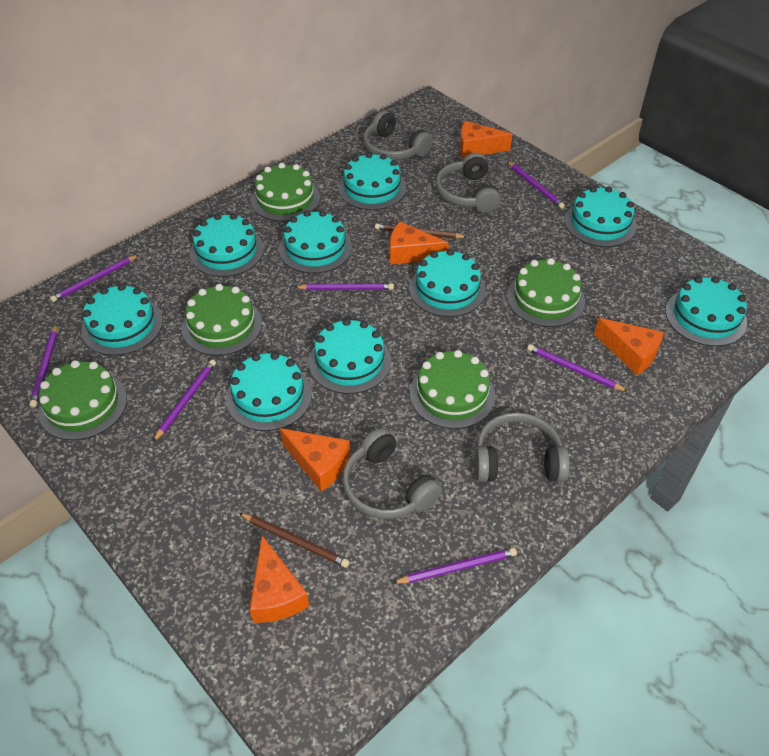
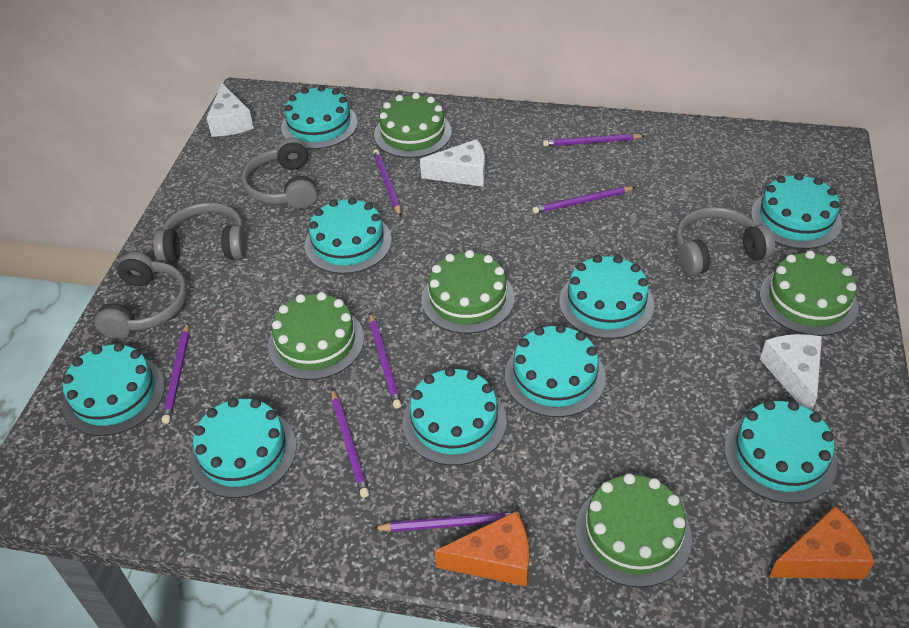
brown pencil: [239,513,350,568] [375,223,467,239] = 2 -> none = 0
orange cheese: [249,536,309,623] [280,428,350,492] [390,221,449,264] [460,121,512,158] [594,318,664,375] = 5 -> [435,511,529,586] [769,506,875,579] = 2
white cheese: none = 0 -> [207,83,254,136] [420,139,485,187] [760,334,822,411] = 3

